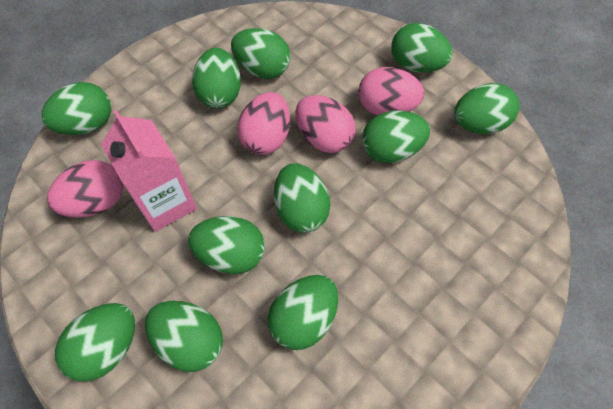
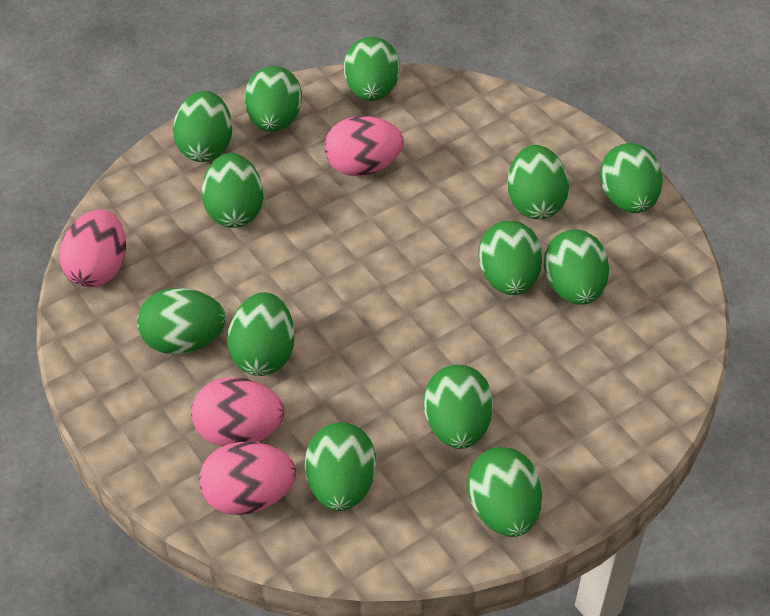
green egg: [41,82,111,135] [55,303,135,382] [145,301,223,372] [188,216,265,274] [192,48,241,108] [231,28,290,79] [268,275,338,350] [274,163,330,233] [362,110,430,163] [391,23,453,73] [454,83,520,134] = 11 -> [137,288,226,354] [173,91,232,162] [202,153,263,228] [227,292,295,376] [244,66,302,132] [305,422,376,511] [344,37,400,101] [424,364,493,449] [468,447,542,537] [478,221,543,295] [507,145,569,219] [544,230,609,305] [600,143,663,213] = 13
pink carton: [101,110,197,232] = 1 -> none = 0

